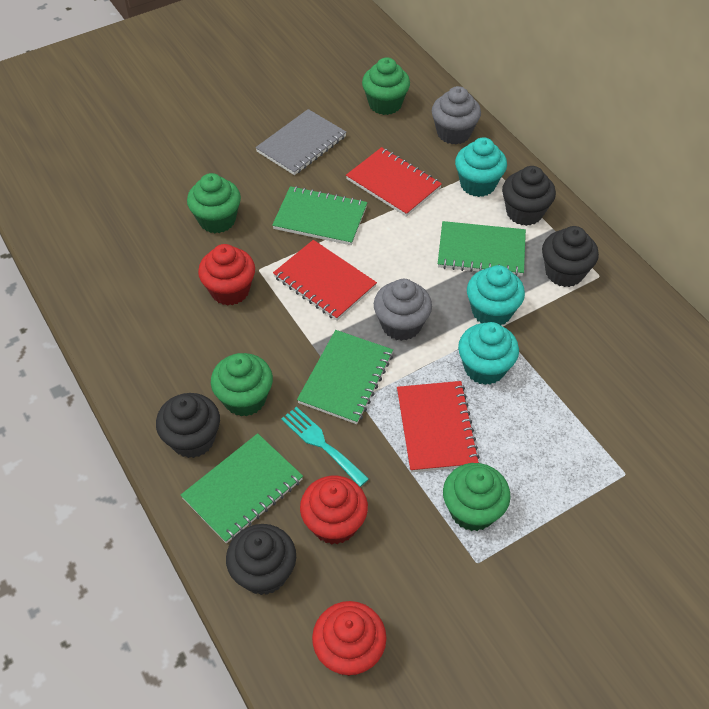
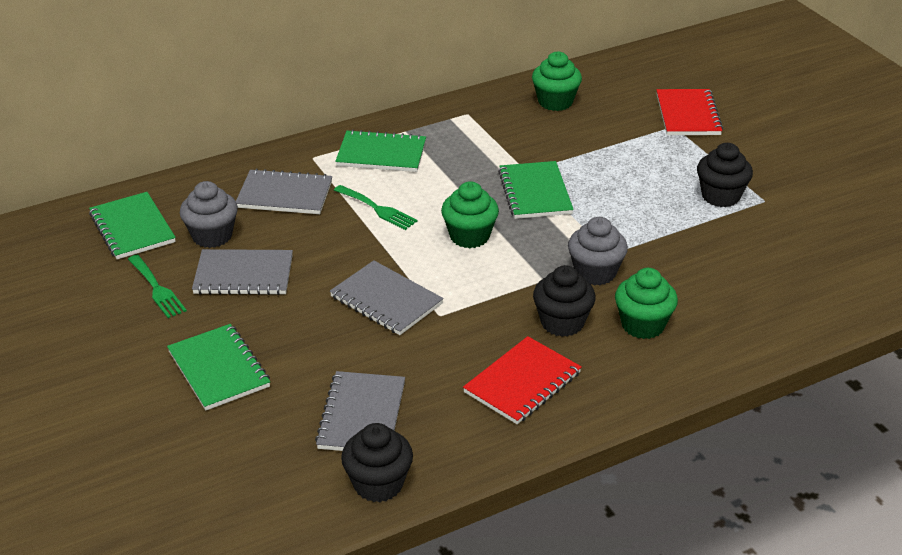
black cupcake: [156,393,220,458] [226,524,296,595] [502,166,556,226] [542,226,599,287] = 4 -> [341,423,413,502] [533,265,596,337] [697,143,753,207] = 3
green cupcake: [187,173,241,233] [211,353,273,416] [362,57,410,115] [443,463,511,531] = 4 -> [441,181,499,248] [532,51,582,111] [615,268,678,339] = 3
green fork: none = 0 -> [128,255,187,318] [334,185,418,230] = 2
grey notebook: [255,109,347,175] = 1 -> [192,249,293,295] [236,169,332,214] [315,371,405,451] [330,260,443,335] = 4
red cupcake: [198,244,255,306] [300,476,368,545] [312,601,387,676] = 3 -> none = 0
red notebook: [273,240,377,321] [346,147,442,217] [397,381,480,472] = 3 -> [463,336,582,424] [657,89,723,135] = 2
turquoise cupcake: [455,137,507,197] [458,322,519,385] [467,265,525,325] = 3 -> none = 0
turquoise fork: [281,407,369,487] = 1 -> none = 0

